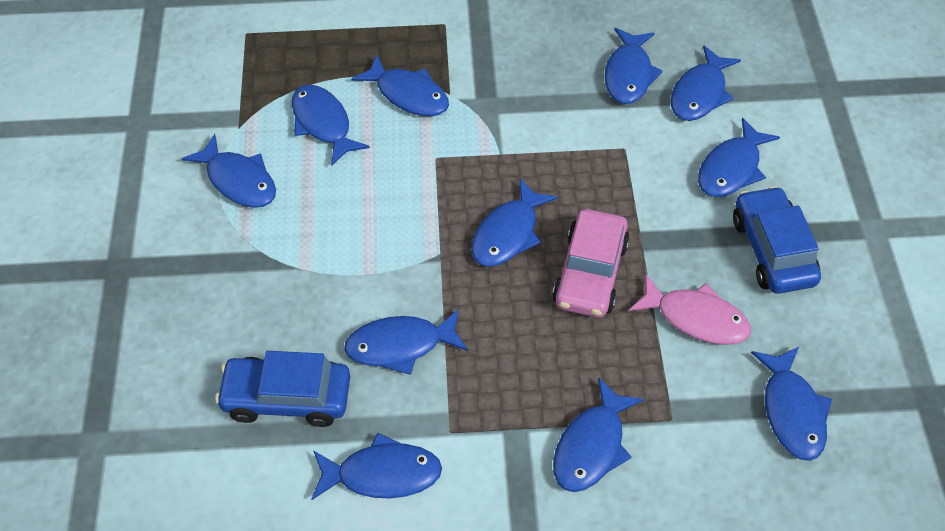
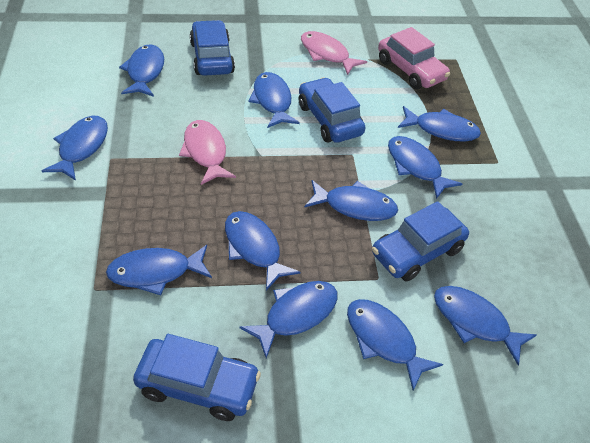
blue car: [215,351,350,427] [733,186,821,294] = 2 -> [133,334,261,421] [190,20,235,76] [299,77,366,143] [372,201,469,281] = 4
pink fish: [629,274,751,345] = 1 -> [179,120,236,185] [301,31,367,75] = 2

